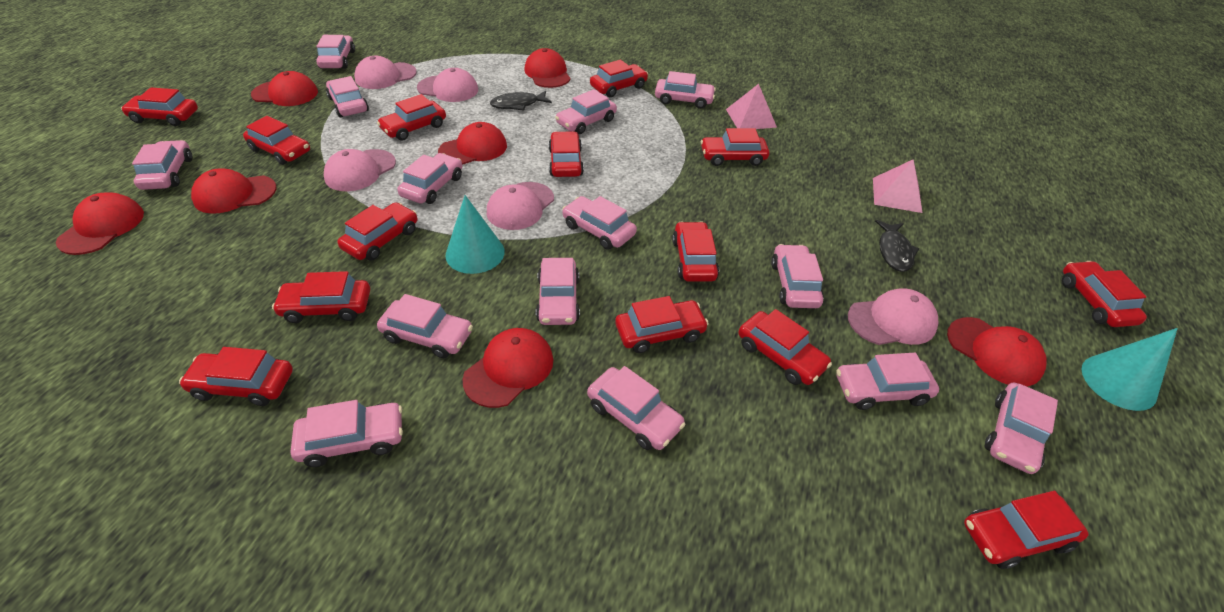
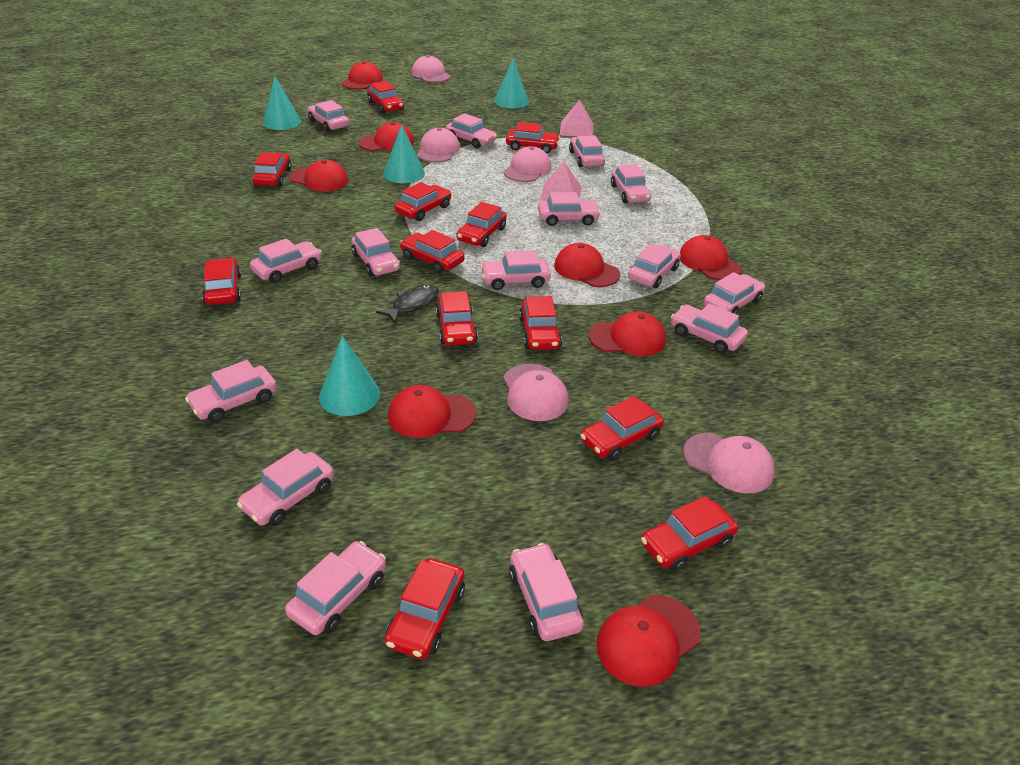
black fish: [490,91,552,111] [875,220,919,272] = 2 -> [376,285,439,323] = 1
pink car: [132,140,192,190] [290,400,403,467] [316,35,355,69] [326,76,369,117] [377,294,473,358] [397,153,462,204] [536,258,580,325] [555,89,617,134] [562,196,637,250] [587,366,685,450] [655,71,716,109] [771,244,824,308] [836,353,939,410] [985,383,1058,474] = 14 -> [185,360,277,423] [237,449,334,526] [250,238,322,283] [285,541,386,635] [307,100,349,132] [351,228,400,277] [446,113,497,148] [480,250,551,290] [509,543,584,641] [538,192,601,226] [569,135,605,167] [611,164,651,203] [628,244,681,288] [671,303,748,353] [703,272,765,314] = 15
red cap: [56,192,144,255] [191,168,277,214] [251,71,318,106] [438,122,507,165] [462,328,553,408] [524,48,570,88] [947,317,1047,386] = 7 -> [290,160,348,191] [341,61,383,90] [359,122,414,151] [388,385,476,438] [554,243,620,287] [589,312,666,356] [596,595,701,687] [680,235,741,280] = 8
red car: [121,87,198,126] [179,347,293,406] [243,116,310,165] [272,271,370,323] [337,202,417,261] [377,94,446,141] [549,131,584,177] [590,60,648,97] [615,296,709,353] [672,221,719,282] [701,128,769,166] [738,309,832,385] [964,491,1089,569] [1062,261,1147,327] = 14 -> [202,258,241,305] [252,152,291,187] [367,81,404,113] [385,558,465,659] [395,182,451,221] [400,230,465,273] [436,291,478,345] [456,202,507,247] [506,122,560,153] [519,296,562,350] [580,396,664,461] [641,496,738,571] = 12
turquoise cone: [446,195,505,274] [1082,328,1178,411] = 2 -> [263,76,301,130] [319,336,380,416] [383,124,425,183] [494,58,529,109] = 4

